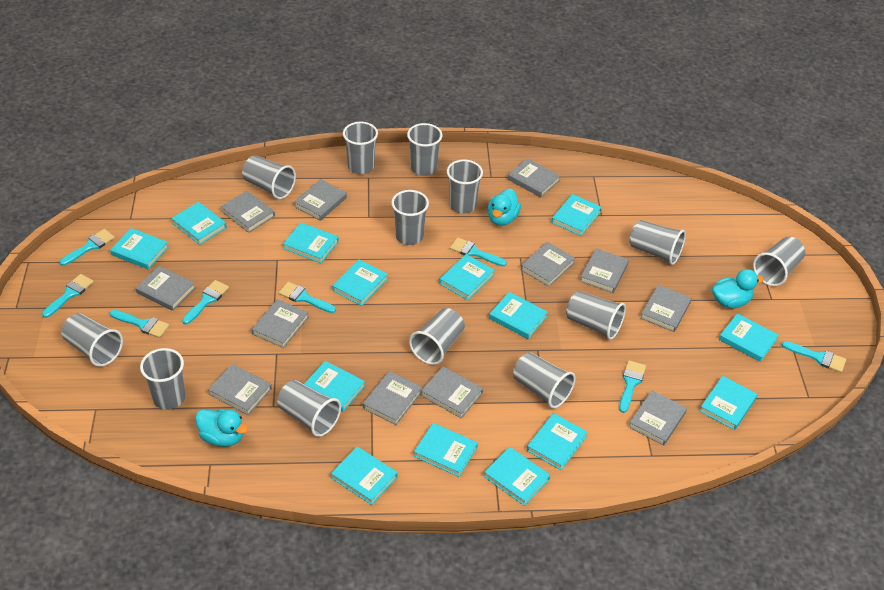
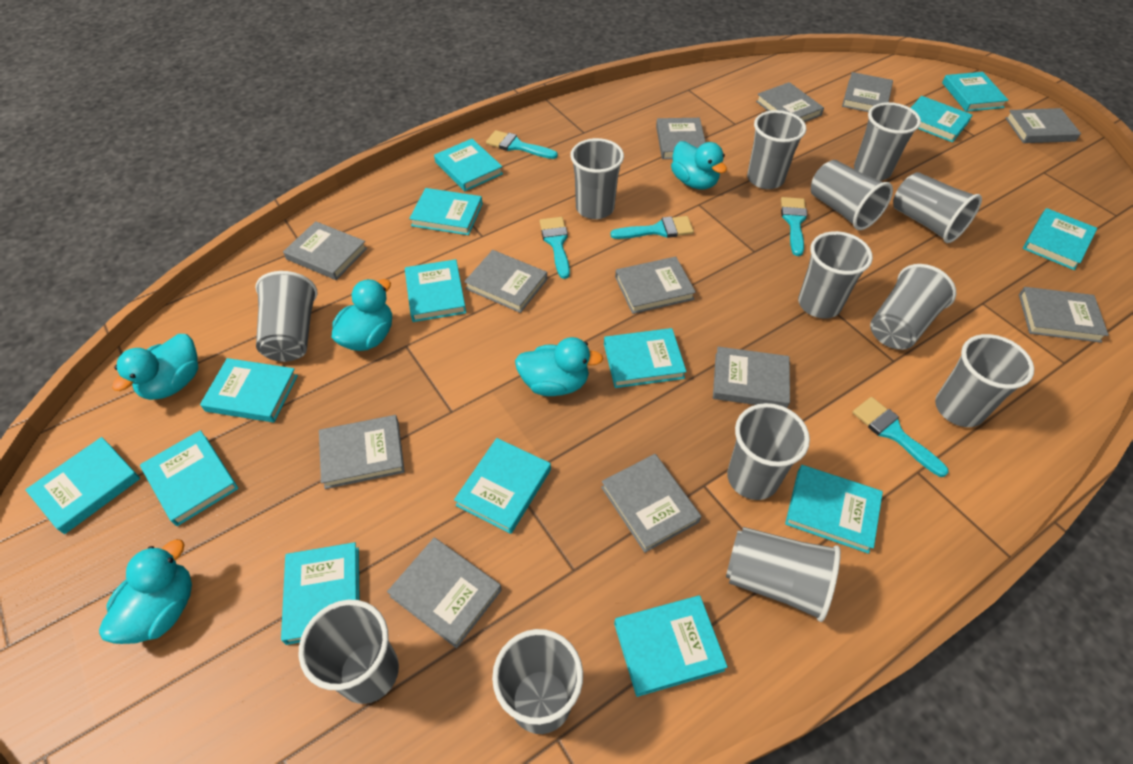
turquoise brush: [42,274,94,318] [59,229,115,266] [110,310,169,338] [182,280,229,325] [279,282,336,313] [450,237,507,266] [619,360,646,413] [782,341,846,372] = 8 -> [486,130,558,159] [540,217,570,279] [610,216,694,239] [781,197,807,256] [852,397,949,477] = 5
turquoise duck: [195,409,248,447] [488,189,521,226] [712,269,764,308] = 3 -> [99,539,192,644] [112,334,198,400] [331,279,392,351] [515,337,603,396] [671,141,727,189] = 5

